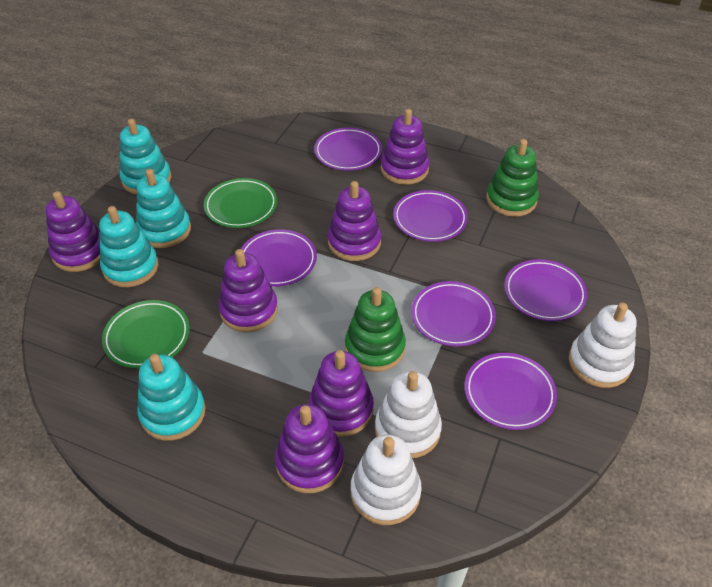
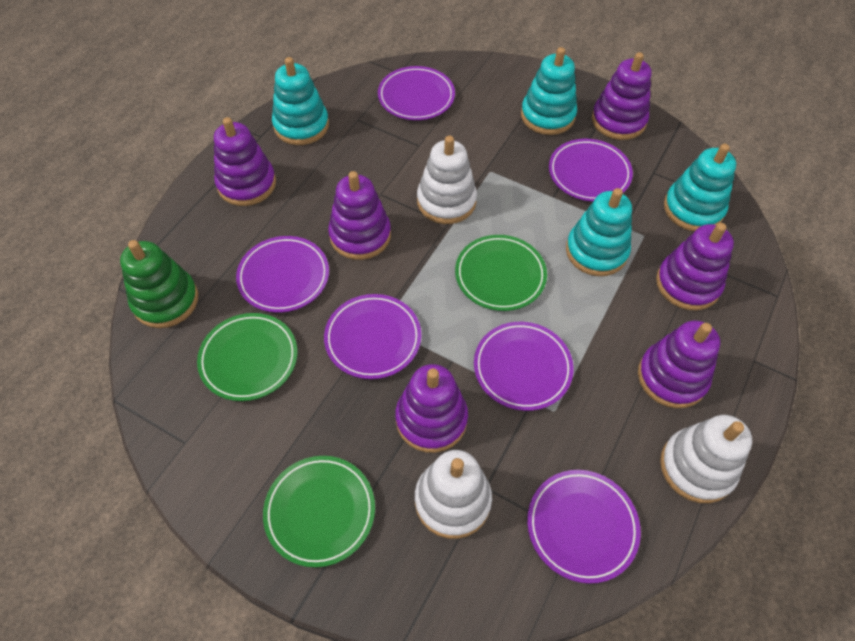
green plate: [102,300,190,368] [204,178,277,228] = 2 -> [197,313,297,401] [263,456,375,567] [455,235,547,311] = 3
green stacking toy: [345,287,406,372] [486,139,539,217] = 2 -> [120,240,198,328] = 1

